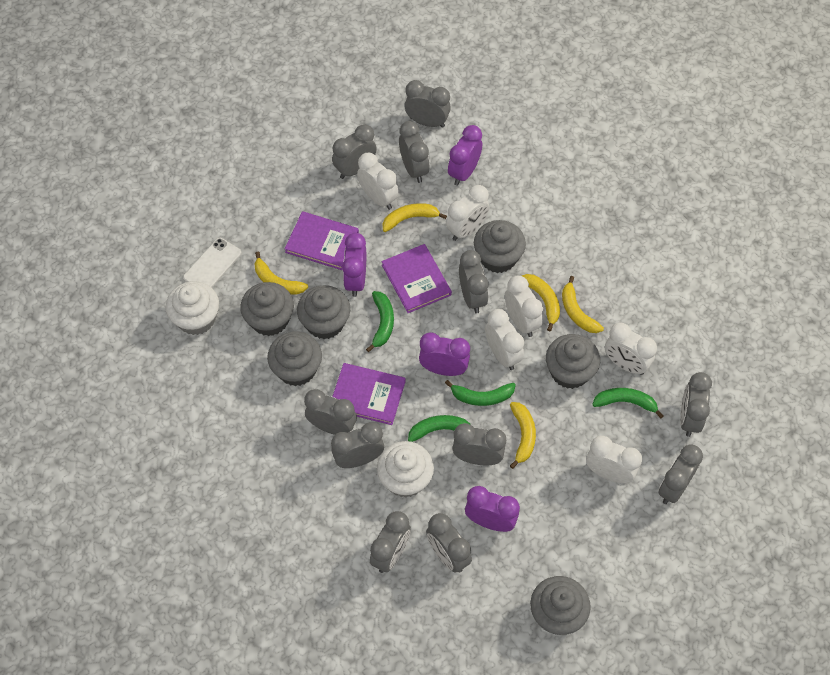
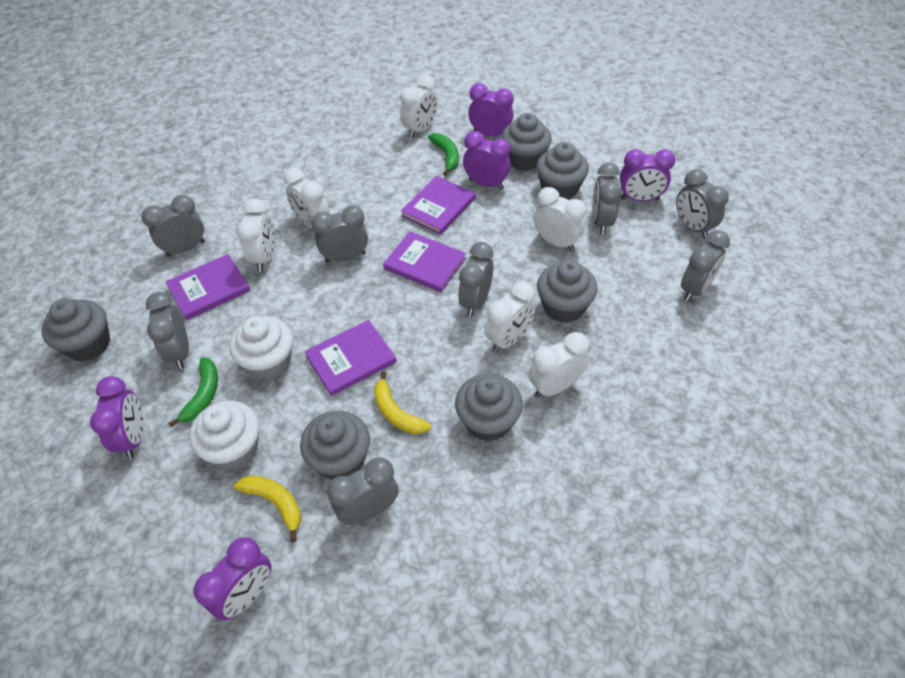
green banana: [366,291,394,352] [408,415,471,442] [445,380,516,406] [592,388,664,418] = 4 -> [168,357,218,427] [428,133,459,176] = 2
grey clock: [304,389,357,435] [331,422,384,468] [332,125,377,179] [370,511,411,573] [399,121,430,183] [405,80,451,128] [426,513,472,573] [453,423,506,465] [459,250,489,314] [658,444,703,504] [680,372,712,437] = 11 -> [141,195,205,257] [146,292,189,369] [311,205,368,263] [327,457,399,525] [458,242,493,317] [592,162,622,235] [676,169,729,239] [681,230,730,301] = 8
purple book: [285,211,359,270] [332,363,406,425] [382,244,452,313] = 3 -> [166,254,250,320] [305,320,396,396] [383,231,466,292] [401,176,475,235] = 4
purple clock: [342,233,366,297] [419,332,470,376] [448,125,482,186] [465,486,520,532] = 4 -> [90,376,144,458] [194,537,271,620] [463,131,511,190] [468,83,514,137] [620,149,675,202] = 5
white phone: [183,238,242,288] = 1 -> none = 0
yellow banana: [254,252,308,295] [383,203,447,232] [510,402,536,469] [522,274,560,331] [562,276,604,333] = 5 -> [234,475,301,542] [374,371,431,434] = 2

